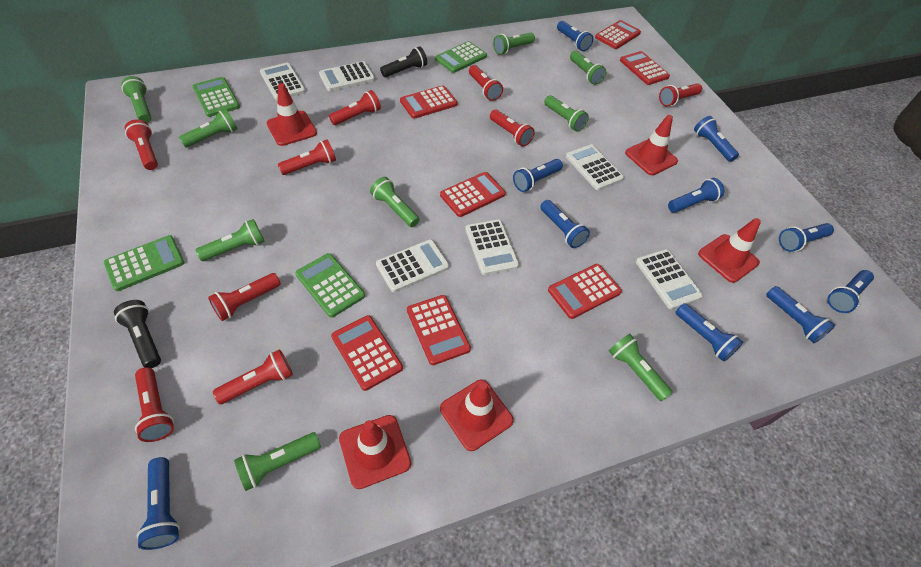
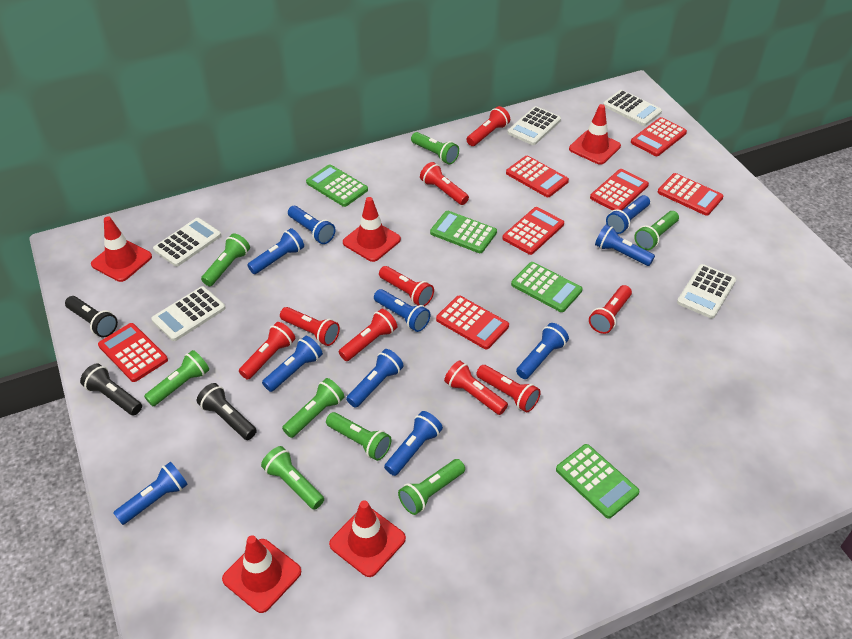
black flashlight: [114,300,161,368] [380,46,427,77] = 2 -> [65,296,118,338] [80,363,142,415] [197,383,257,440] = 3
green flashlight: [121,76,151,123] [179,109,237,148] [196,219,265,261] [234,432,321,491] [370,177,420,227] [493,33,535,55] [544,95,589,131] [570,51,606,85] [609,334,673,401] = 9 -> [144,350,209,406] [201,233,250,286] [261,446,324,510] [282,378,344,438] [326,412,392,461] [398,459,465,515] [411,132,459,164] [634,211,679,250] = 8
white calculator: [260,63,306,100] [319,61,375,91] [376,239,449,292] [465,219,519,275] [566,144,624,190] [636,249,703,309] = 6 -> [151,286,226,341] [153,218,221,267] [507,106,561,145] [603,90,662,126] [677,264,736,319] = 5

